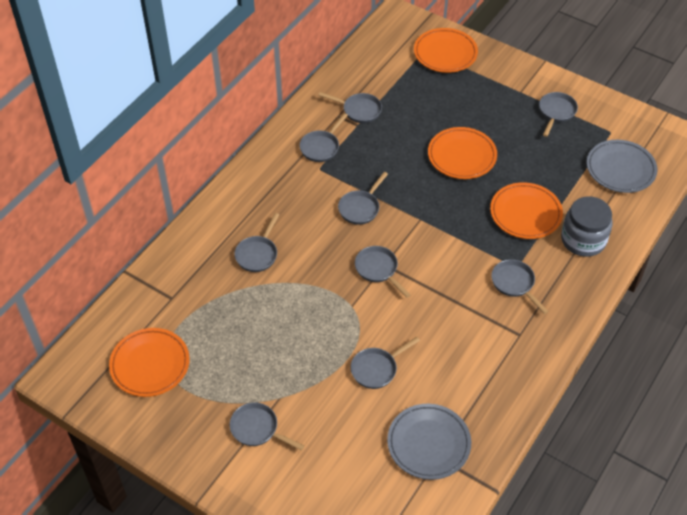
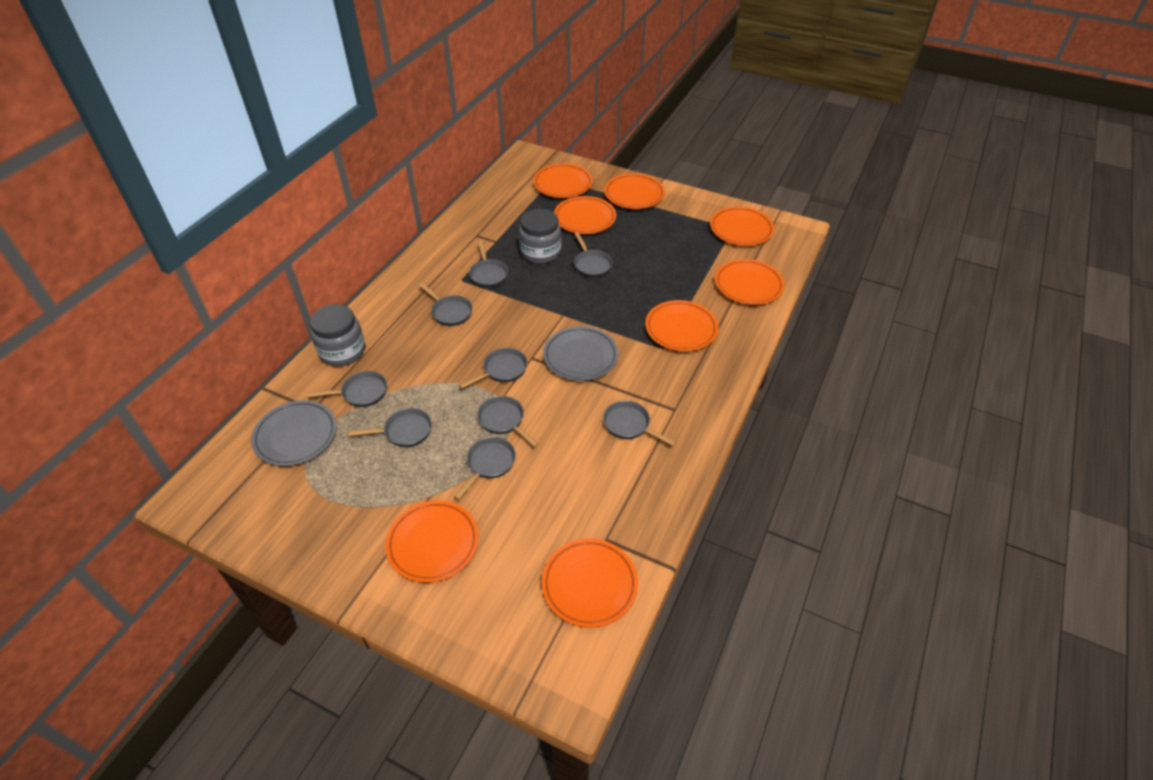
grey jar: [561,196,612,257] = 1 -> [310,304,365,366] [519,209,561,264] = 2
orange plate: [109,328,190,397] [414,28,478,73] [428,127,497,179] [490,182,563,239] = 4 -> [385,500,479,583] [533,163,593,198] [542,539,638,628] [554,196,616,234] [604,173,665,209] [645,300,718,351] [710,206,774,246] [715,259,785,305] = 8

